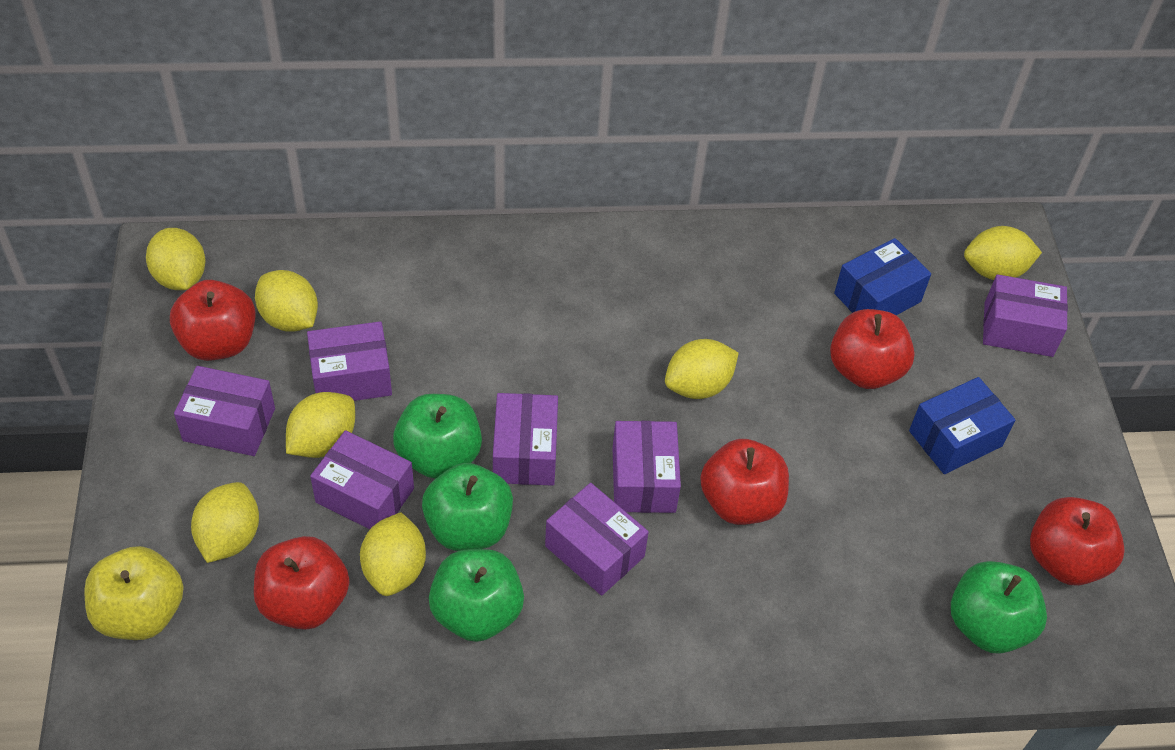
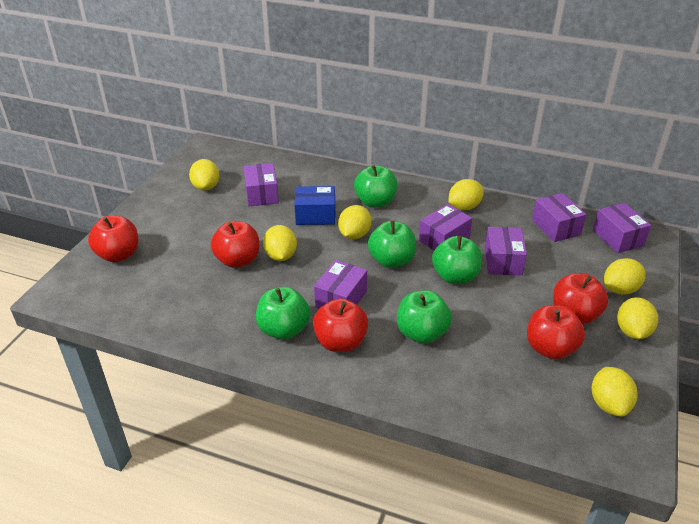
blue box: [834,238,931,315] [909,377,1015,474] = 2 -> [295,186,335,225] = 1
green apple: [393,394,482,479] [422,463,513,551] [429,549,524,642] [951,561,1047,654] = 4 -> [256,287,310,340] [354,165,398,208] [368,221,416,268] [397,290,452,344] [432,236,482,284] = 5
purple box: [174,366,275,456] [307,321,392,401] [310,430,414,529] [493,393,558,486] [545,483,649,596] [613,421,681,513] [983,274,1068,357] = 7 -> [244,163,279,206] [314,260,367,309] [419,204,472,250] [485,227,527,276] [532,193,587,242] [593,203,651,253] = 6
yellow apple: [85,546,184,640] = 1 -> none = 0

